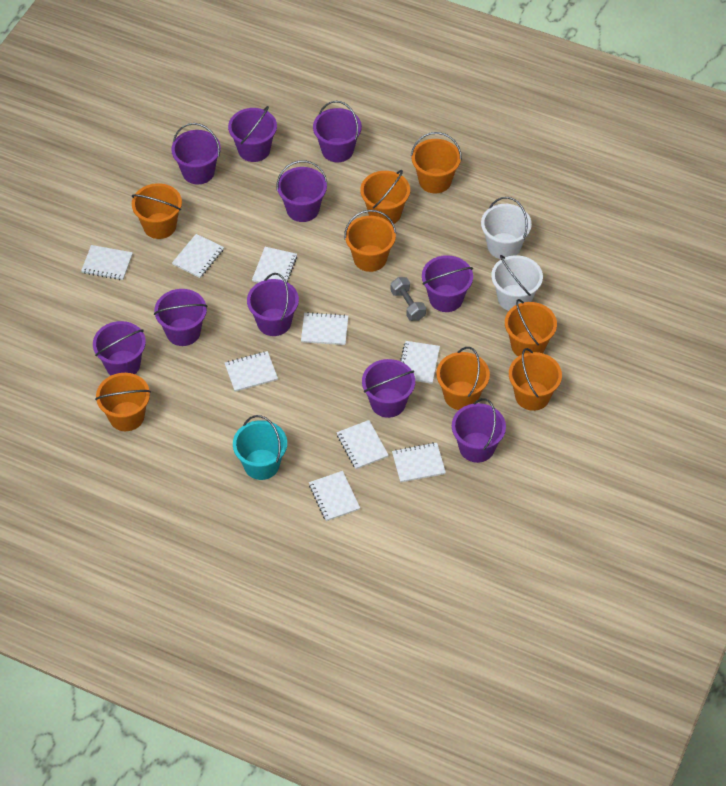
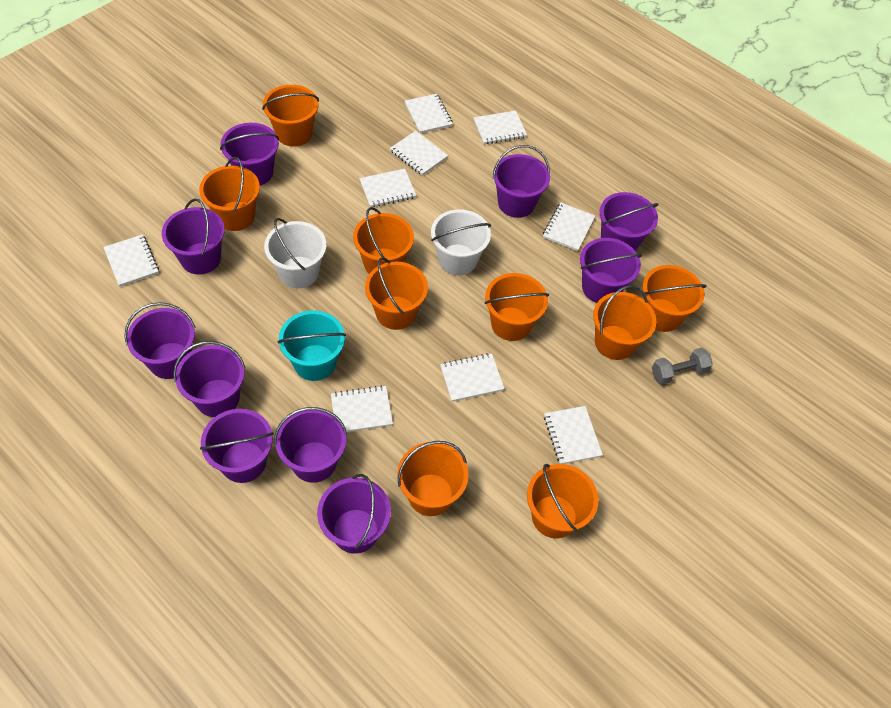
orange bucket: [95,373,151,431] [131,183,182,239] [344,210,396,272] [360,170,410,225] [411,132,462,193] [436,347,490,410] [505,299,557,356] [509,348,562,411] = 8 -> [199,157,260,231] [262,85,319,147] [353,207,414,274] [365,257,428,330] [397,441,469,516] [485,273,549,341] [527,463,599,538] [593,285,657,360] [643,265,707,332] = 9

